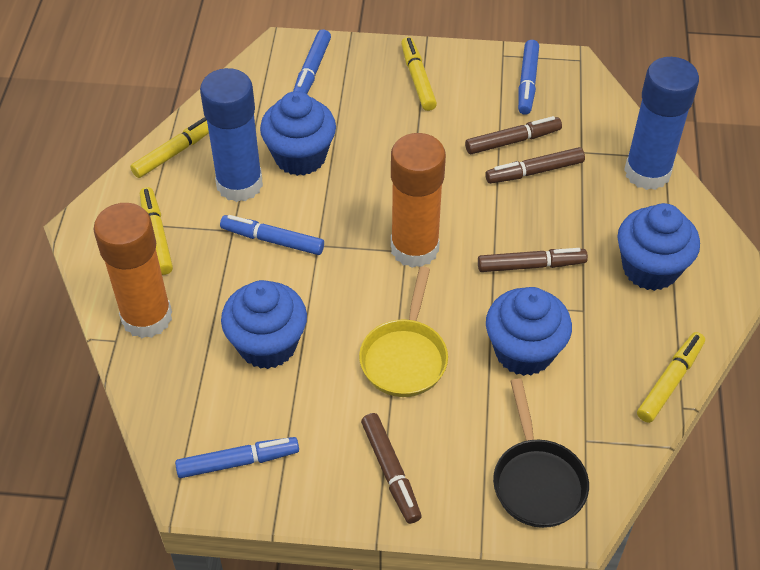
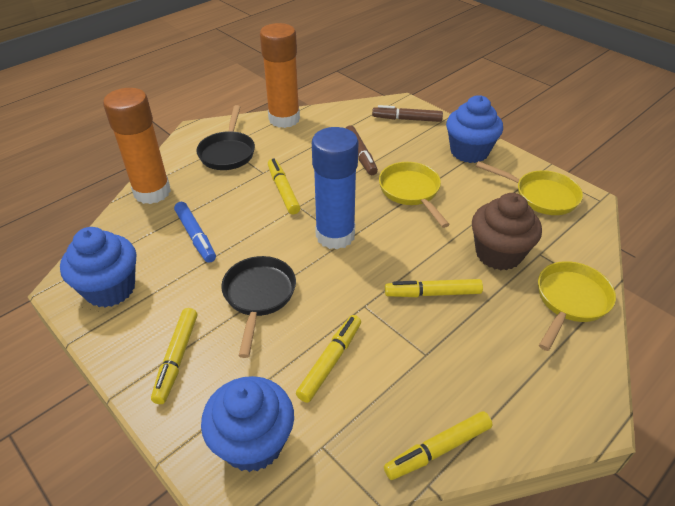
black pan: [493,378,589,528] = 1 -> [196,105,255,170] [221,256,296,358] = 2
blue cupcake: [221,280,307,369] [260,91,336,176] [486,287,572,376] [617,203,700,291] = 4 -> [60,227,136,307] [201,376,294,472] [446,95,503,163] = 3
blue glue stick: [200,68,263,202] [624,57,699,190] = 2 -> [312,127,358,249] = 1
blue marker: [175,437,299,478] [220,215,324,255] [293,29,331,94] [518,40,539,115] = 4 -> [174,202,216,263] = 1
brown cupcake: none = 0 -> [472,193,542,270] = 1
brown marker: [361,413,422,524] [465,116,562,154] [478,248,588,272] [485,147,585,184] = 4 -> [346,125,378,175] [372,105,443,122] = 2
yellow marker: [130,117,209,178] [140,187,173,275] [401,37,437,111] [637,332,705,423] = 4 -> [151,308,197,404] [268,158,300,214] [296,315,361,403] [384,411,492,480] [385,279,483,297] = 5
yellow pan: [359,266,448,397] = 1 -> [379,162,450,228] [476,161,583,215] [538,261,616,351] = 3

